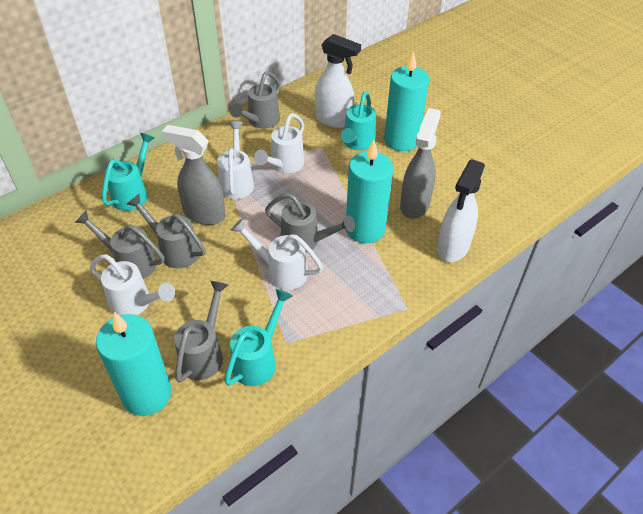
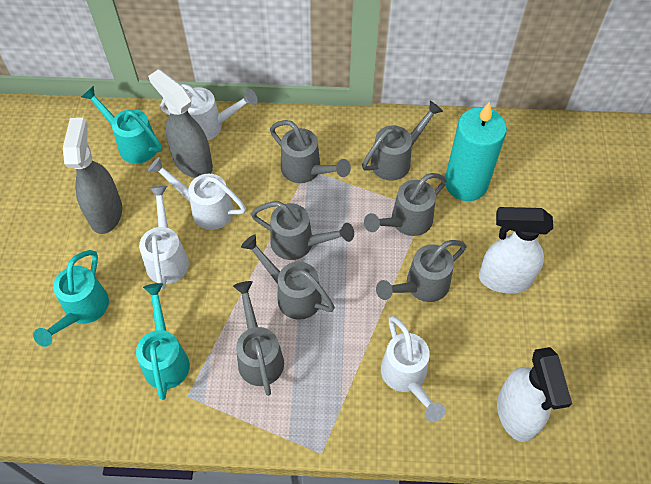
grey watering can: [74,210,164,279] [127,194,206,268] [174,281,228,383] [230,71,280,129] [265,193,355,253] = 5 -> [233,281,284,396] [241,235,335,320] [251,201,354,260] [270,120,351,183] [362,101,443,181] [364,173,447,236] [376,240,466,302] = 7
turquoise candle: [96,312,172,416] [346,139,393,243] [384,51,429,151] = 3 -> [445,102,507,201] = 1

